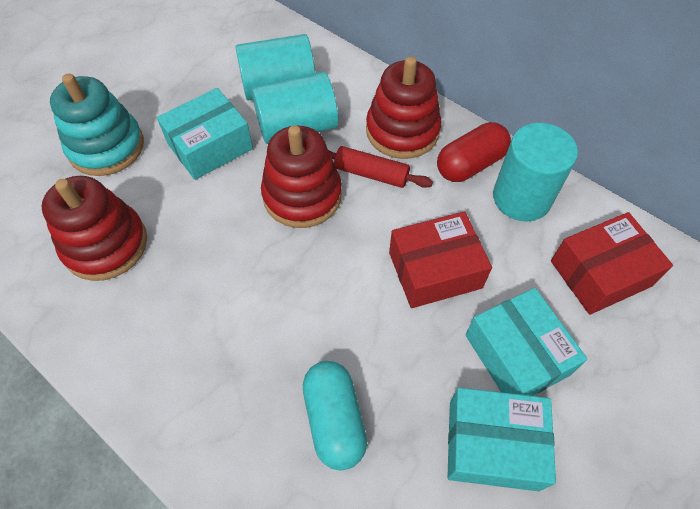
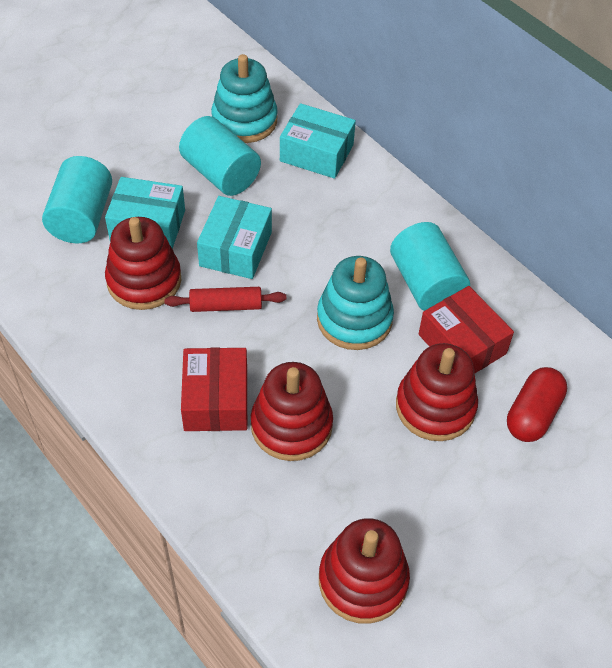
red stacking toy: [41,176,147,281] [261,125,342,228] [366,56,442,159] = 3 -> [105,217,181,310] [251,362,333,461] [319,518,410,624] [396,343,478,441] = 4
turquoise capsule: [303,361,367,471] = 1 -> none = 0
turquoise stacking toy: [50,73,144,176] = 1 -> [211,54,278,143] [317,256,394,350] = 2

